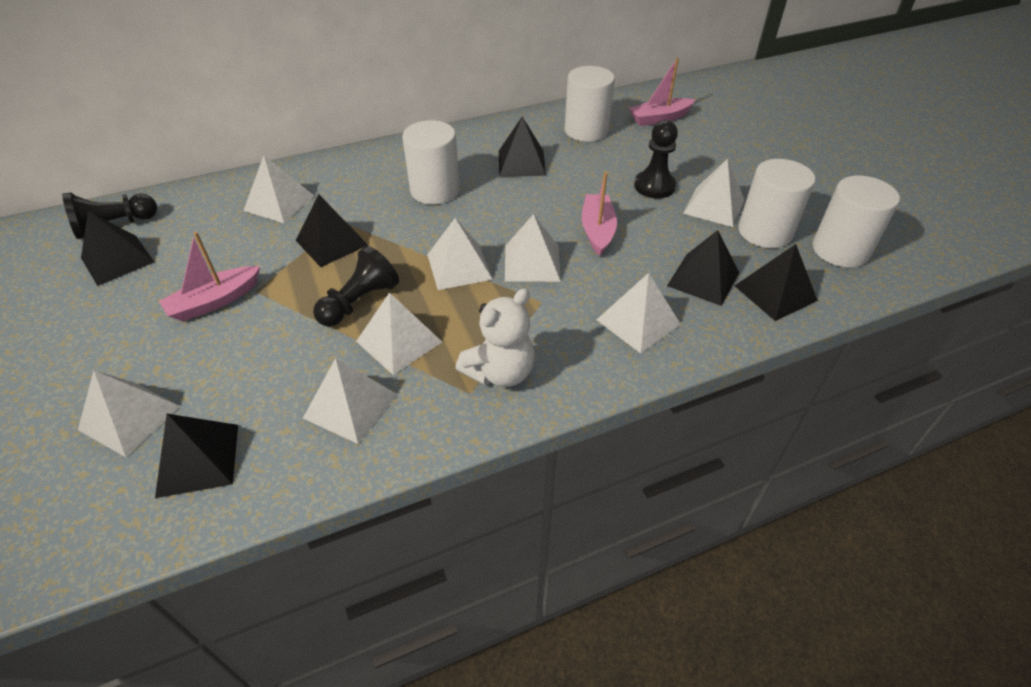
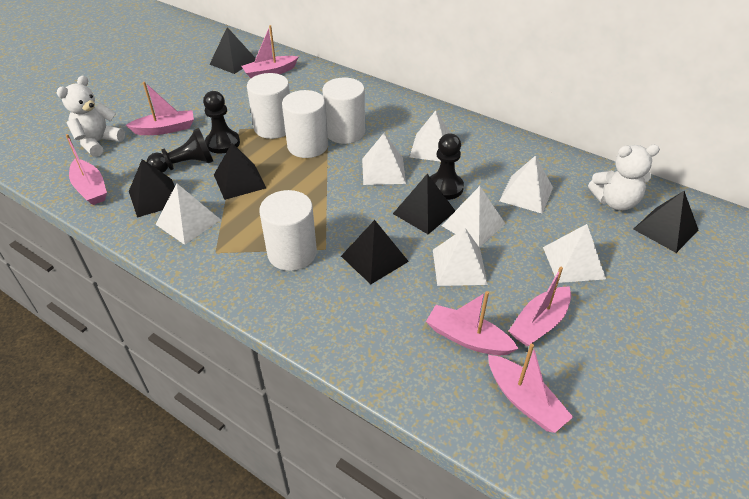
pink boat: [159,232,260,322] [582,172,617,256] [629,58,695,126] = 3 -> [66,134,107,205] [126,81,194,135] [241,25,298,78] [426,291,519,355] [488,344,573,433] [509,267,571,347] = 6
white pyramid: [78,370,181,457] [243,155,314,223] [303,358,397,444] [356,292,442,375] [427,218,493,290] [505,214,561,282] [597,273,681,354] [683,158,744,227] = 8 -> [155,183,221,245] [362,133,406,185] [410,110,451,162] [433,228,488,286] [442,186,506,247] [499,155,553,214] [543,224,606,283] = 7
white teddy bear: [456,288,535,387] = 1 -> [57,75,125,157] [588,145,660,211] = 2

